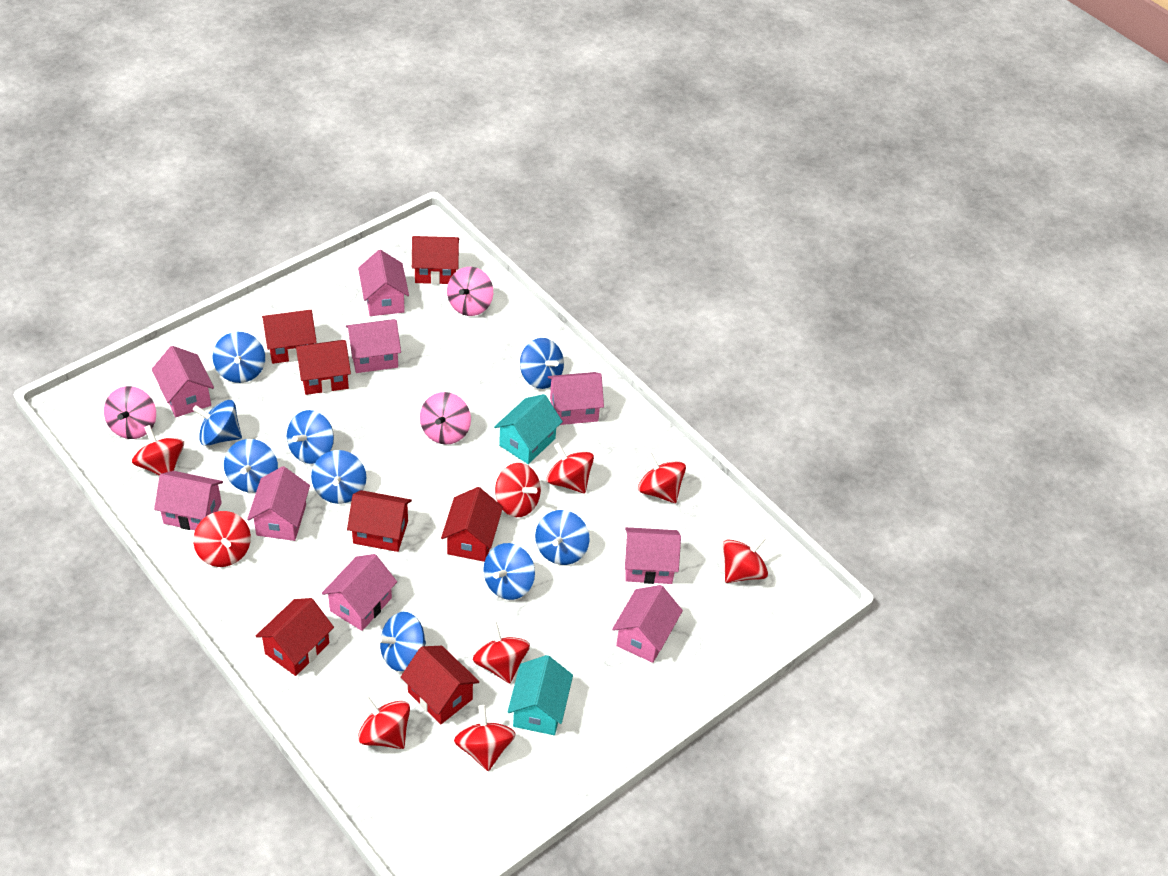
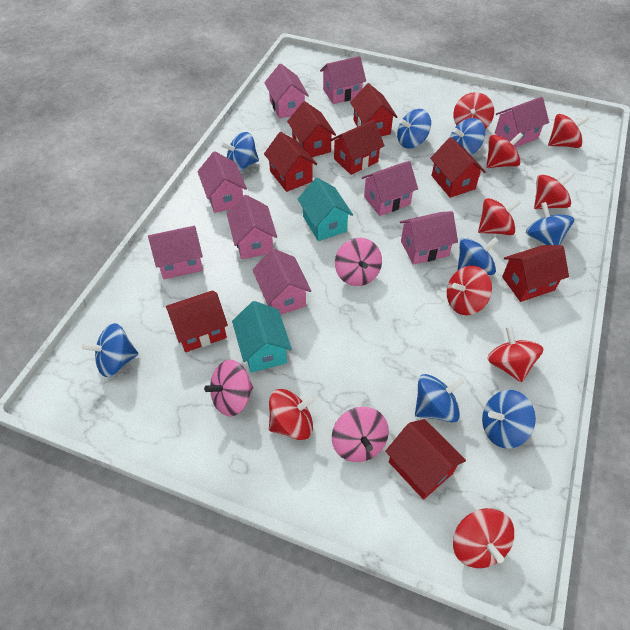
blue spinning top: [193,400,242,446] [213,332,265,383] [224,439,278,493] [287,410,334,464] [311,450,366,504] [377,612,426,671] [483,543,535,600] [520,338,564,389] [535,510,590,565] = 9 -> [82,323,138,377] [221,132,259,171] [397,109,431,149] [415,374,464,422] [450,118,485,155] [457,237,499,275] [482,390,536,449] [526,202,574,245] = 8
red house: [256,598,334,676] [262,310,317,364] [295,340,351,395] [347,490,412,552] [401,646,479,724] [412,236,459,284] [441,487,503,562] = 7 -> [166,290,228,352] [264,132,317,192] [287,101,336,157] [330,120,385,175] [350,83,397,136] [385,419,466,500] [430,137,486,198] [502,245,569,302] = 8

